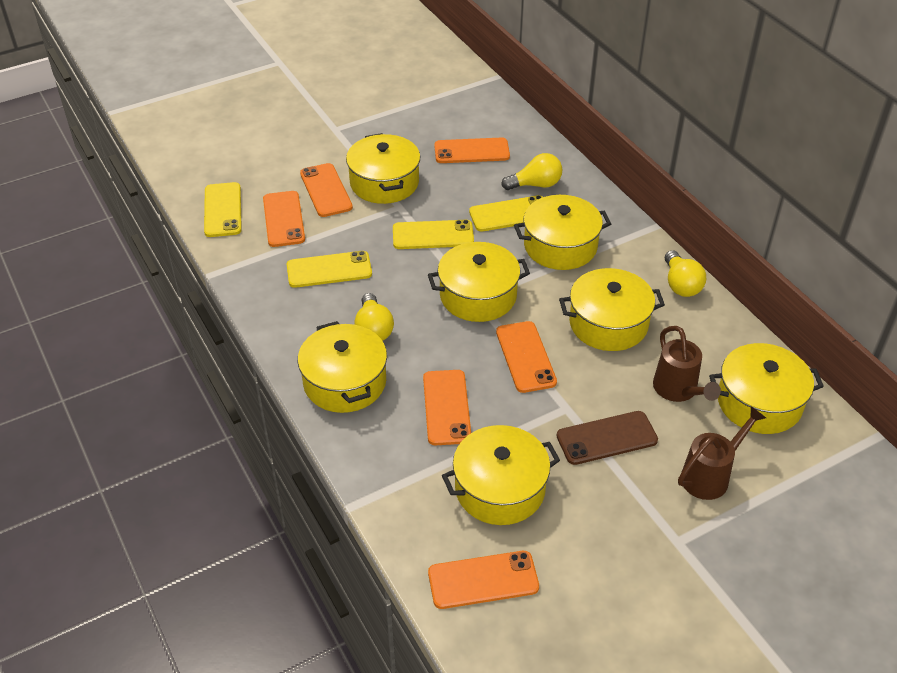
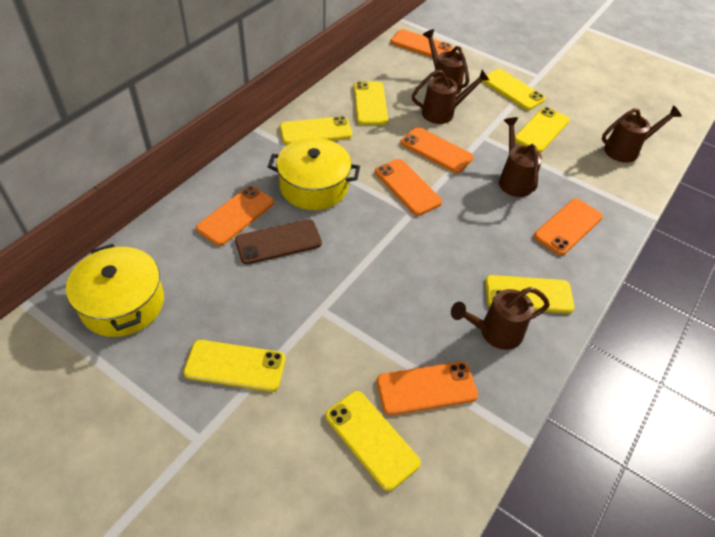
brown watering can: [653,326,721,402] [678,406,766,500] = 2 -> [412,70,489,124] [423,29,469,95] [451,287,550,350] [499,117,542,197] [602,105,682,163] = 5
yellow light bulb: [354,293,394,341] [501,153,562,190] [665,250,706,297] = 3 -> none = 0
yellow phone: [204,182,242,237] [287,251,372,288] [393,220,474,249] [469,195,543,232] = 4 -> [183,340,285,392] [280,116,352,145] [325,391,421,491] [354,81,388,125] [482,69,545,110] [485,275,574,313] [515,107,570,153] = 7
yellow pot: [298,321,387,413] [346,133,420,204] [428,242,530,322] [442,425,560,525] [514,195,611,270] [559,268,665,351] [709,343,824,434] = 7 -> [66,244,164,337] [268,138,360,210] = 2

